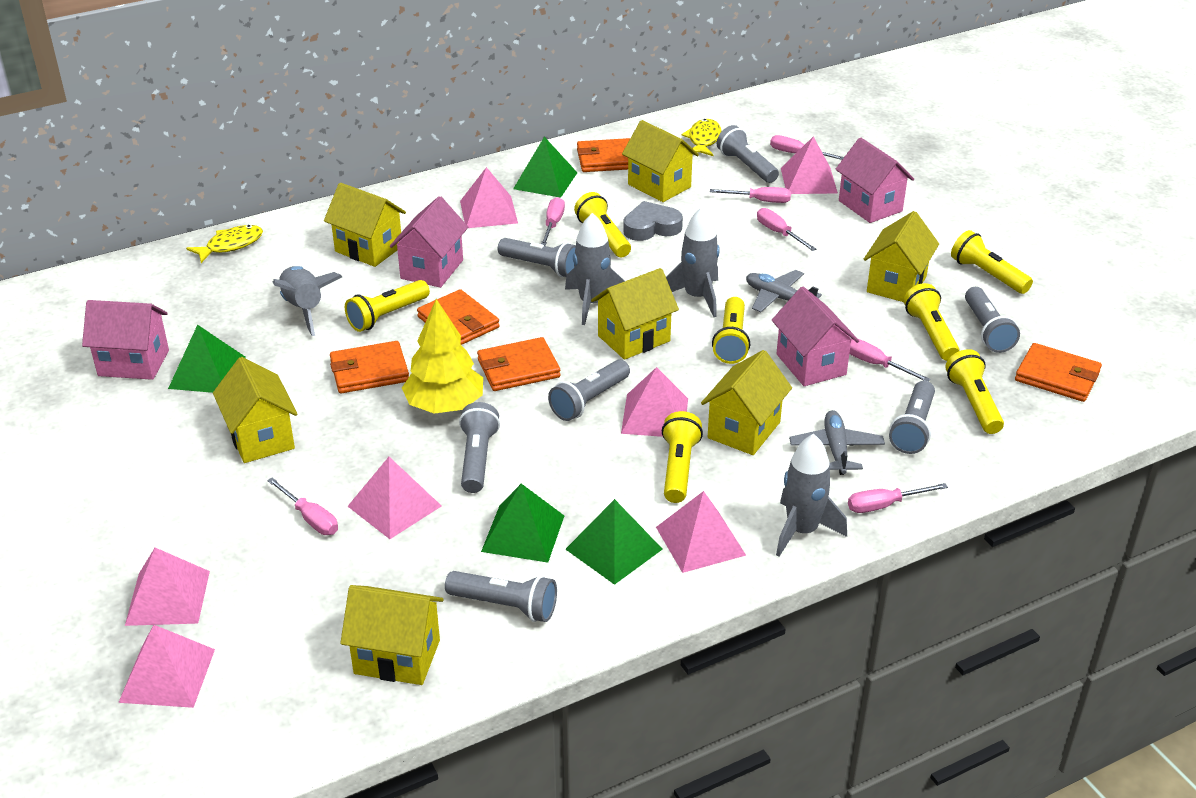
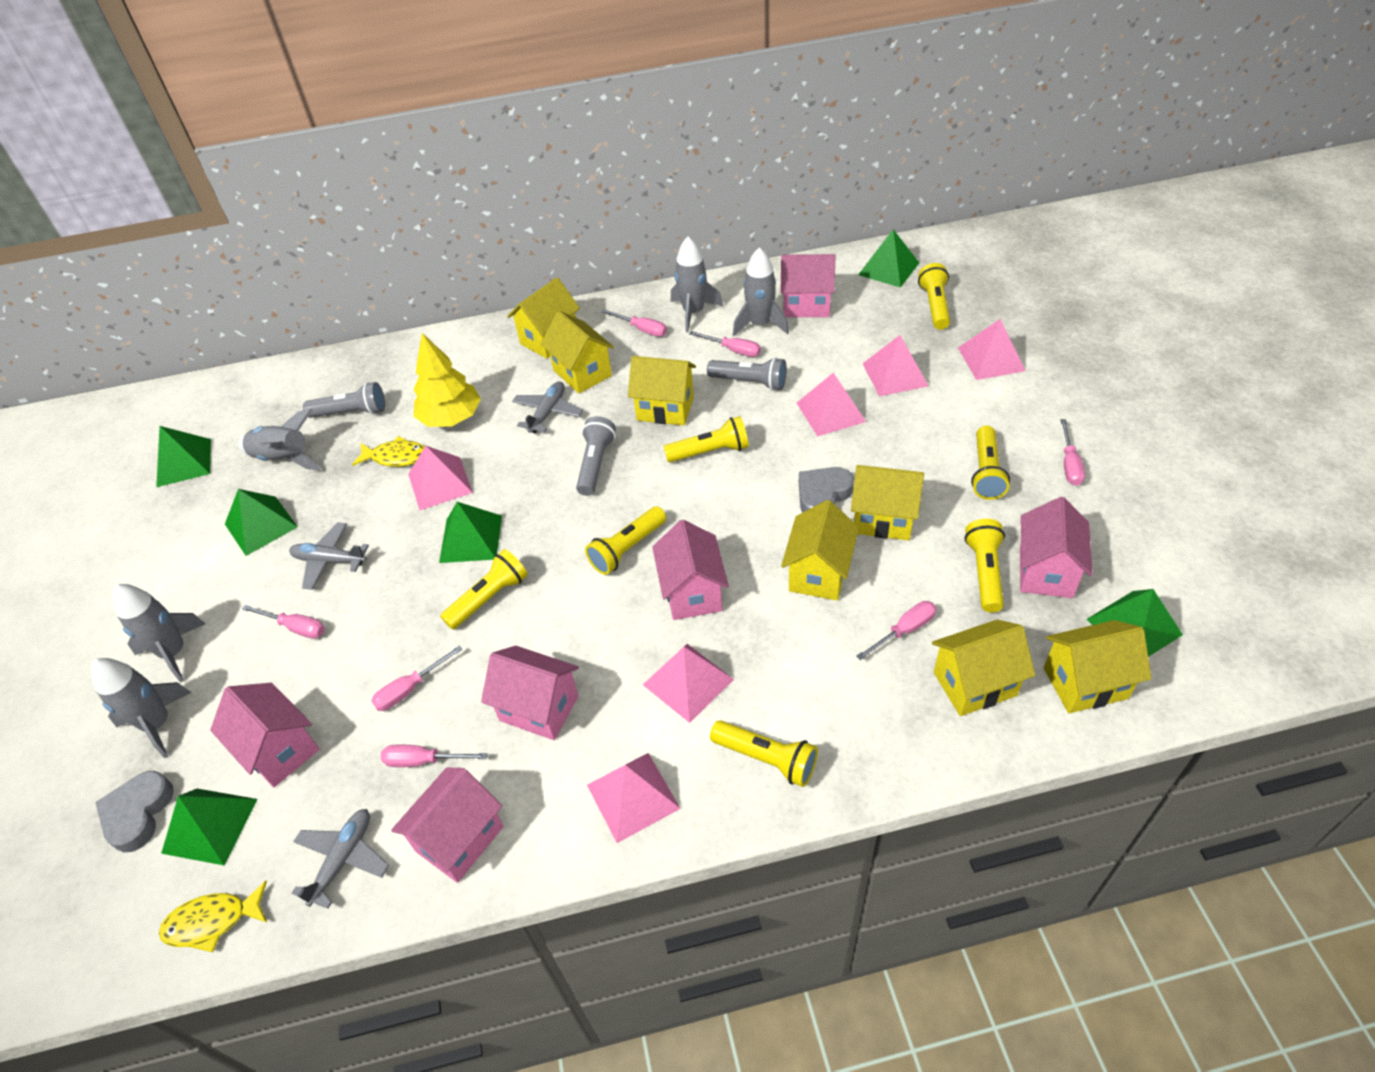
green pyramid: [168,325,246,393] [481,484,564,563] [513,137,577,198] [565,499,663,585] = 4 -> [156,426,211,487] [161,789,258,865] [225,489,298,556] [439,502,502,563] [858,229,919,288] [1086,589,1183,657] = 6
grey flashlight: [445,571,557,622] [459,402,500,493] [498,238,576,277] [548,360,630,421] [717,125,779,183] [889,381,935,454] [965,287,1020,353] = 7 -> [303,382,385,418] [576,416,616,496] [707,357,787,391] = 3
grey heart: [623,201,683,241] = 1 -> [95,771,174,852] [799,467,854,513] = 2
grey plane: [746,270,822,312] [789,410,885,475] = 2 -> [289,522,369,590] [292,809,389,909] [512,382,583,433] = 3
grey rocket: [273,266,342,336] [565,213,625,325] [666,207,720,317] [776,434,847,557] = 4 -> [90,658,192,758] [112,584,205,683] [238,409,321,470] [671,237,723,332] [733,247,789,336] = 5
orange wallet: [330,341,409,393] [417,289,500,345] [477,337,560,391] [577,138,630,172] [1015,343,1102,402] = 5 -> none = 0
pink house: [82,300,169,380] [390,196,468,288] [772,287,859,386] [835,137,914,223] = 4 -> [210,683,320,787] [391,768,504,883] [481,646,579,740] [652,520,729,620] [780,254,835,317] [1020,497,1093,598] = 6
pink pyramid: [118,625,215,708] [125,548,210,626] [348,457,442,539] [460,167,518,228] [621,367,688,437] [656,491,746,573] [781,136,838,194] = 7 -> [408,446,473,510] [587,753,681,843] [643,644,734,723] [797,373,866,436] [862,335,928,396] [958,319,1026,380] = 6

